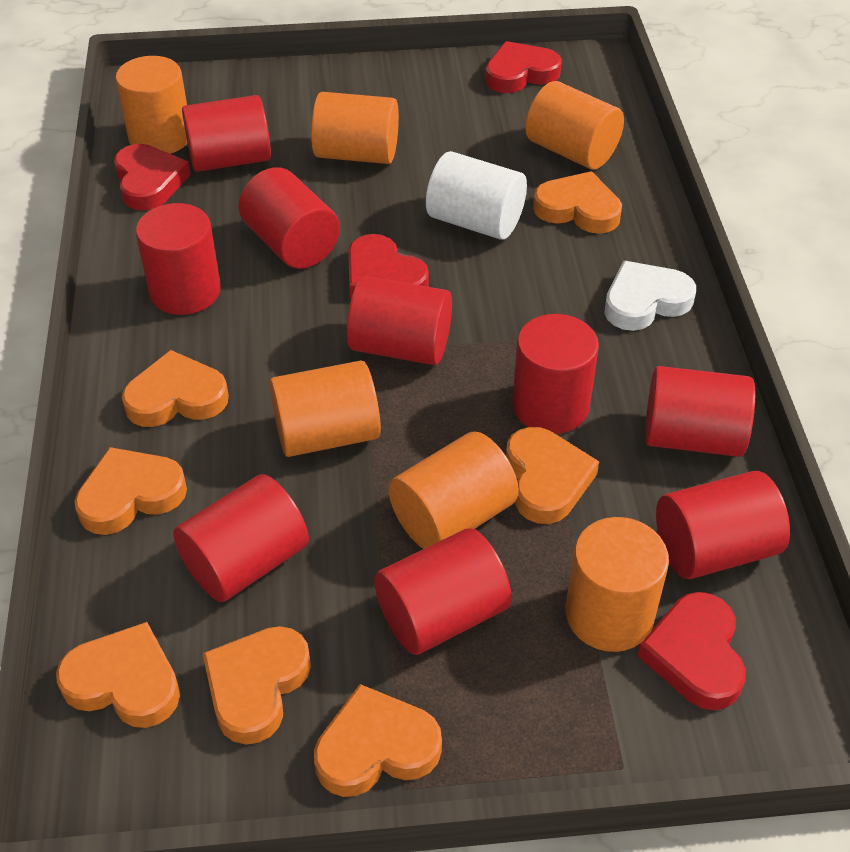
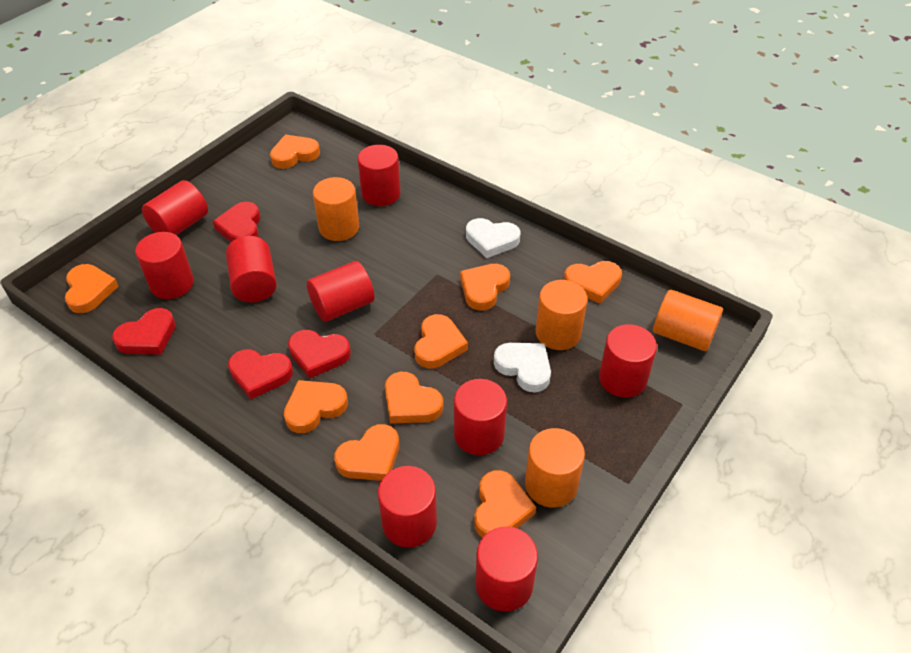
orange cylinder: [115,56,187,154] [270,361,381,457] [311,92,399,164] [388,432,519,549] [525,81,624,170] [566,517,669,652] = 6 -> [313,177,359,241] [525,428,585,508] [536,280,588,350] [653,290,723,351] = 4
orange heart: [56,622,180,728] [74,447,187,535] [122,350,229,427] [202,626,311,744] [314,684,442,797] [506,427,599,524] [533,171,622,234] = 7 -> [65,264,119,313] [270,134,320,169] [284,380,348,433] [334,424,399,481] [385,371,443,424] [415,314,468,368] [460,264,510,311] [474,470,536,538] [564,261,622,304] = 9
white cylinder: [426,151,527,240] = 1 -> none = 0
white heart: [604,261,696,331] = 1 -> [466,218,520,258] [494,343,551,392] = 2

